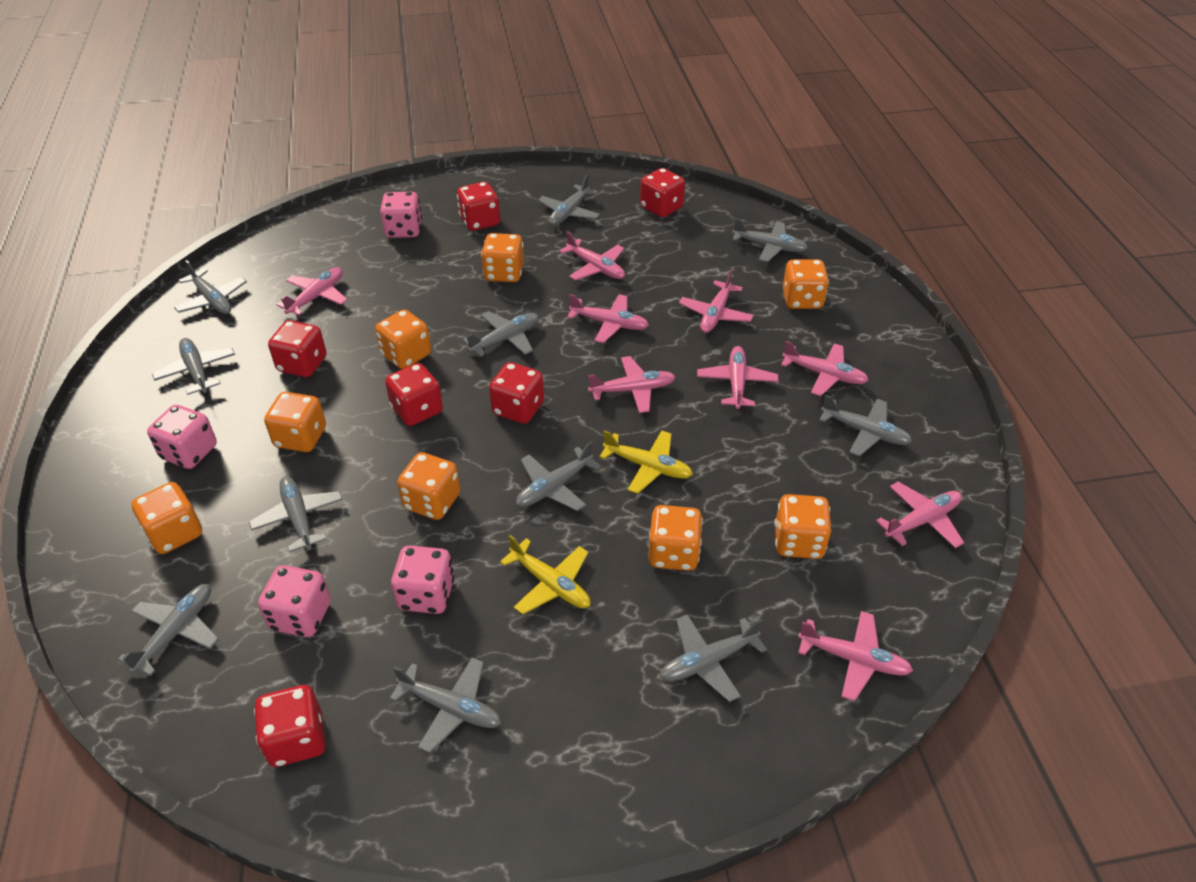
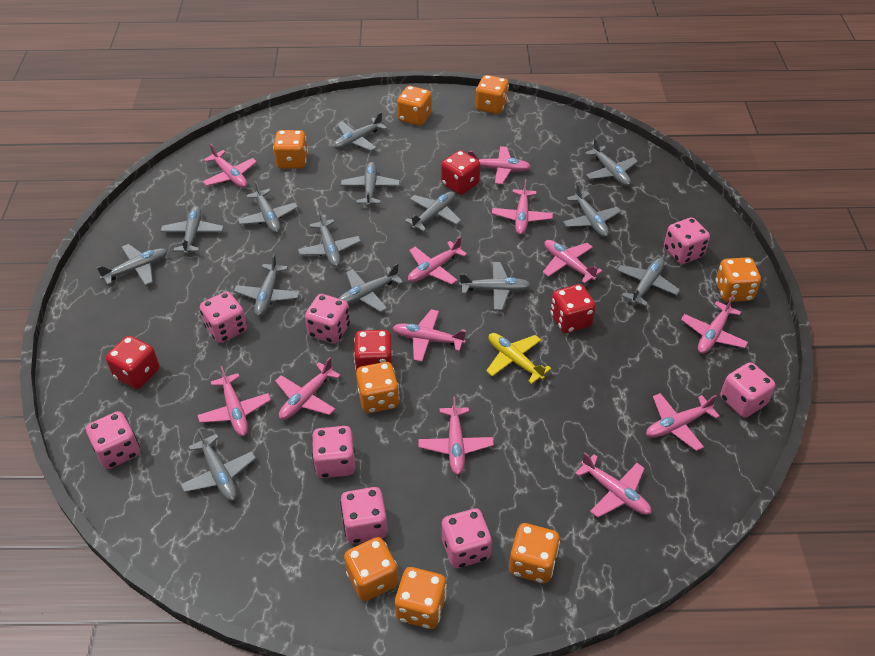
grey plane: [118,584,219,676] [152,338,235,395] [174,260,247,314] [249,476,343,552] [390,657,501,753] [463,311,539,357] [516,442,601,511] [538,175,600,226] [660,615,767,702] [732,218,808,262] [819,395,912,456] = 11 -> [96,244,167,285] [161,206,224,254] [180,429,256,501] [234,254,300,316] [238,181,298,233] [298,211,361,267] [333,112,387,151] [338,263,403,312] [341,162,400,206] [405,191,461,232] [459,262,531,310] [563,184,621,237] [585,138,638,186] [617,258,680,306] = 14
pink dice: [147,405,217,469] [258,565,331,637] [380,192,422,238] [391,545,455,614] = 4 -> [86,411,140,469] [200,291,247,343] [305,294,350,344] [312,426,355,478] [340,487,388,544] [442,509,492,568] [664,217,710,264] [720,362,775,418] = 8
pink plane: [277,267,347,315] [559,231,625,280] [567,294,649,343] [588,356,675,413] [679,270,754,333] [697,346,779,409] [781,341,869,396] [798,611,913,701] [876,482,964,548] = 9 -> [197,366,271,436] [203,144,257,188] [275,357,341,420] [393,309,466,362] [408,236,467,285] [418,396,494,475] [468,146,531,184] [492,179,553,235] [543,240,602,284] [575,452,651,518] [646,393,720,451] [681,295,748,354] = 12
red dice: [254,685,325,767] [268,320,327,377] [385,363,443,426] [457,182,500,231] [489,362,544,424] [640,168,685,217] = 6 -> [106,336,159,389] [354,330,393,371] [441,150,480,195] [550,284,596,333] = 4
yellow plane: [500,535,591,614] [600,430,693,494] = 2 -> [486,333,551,384] = 1

